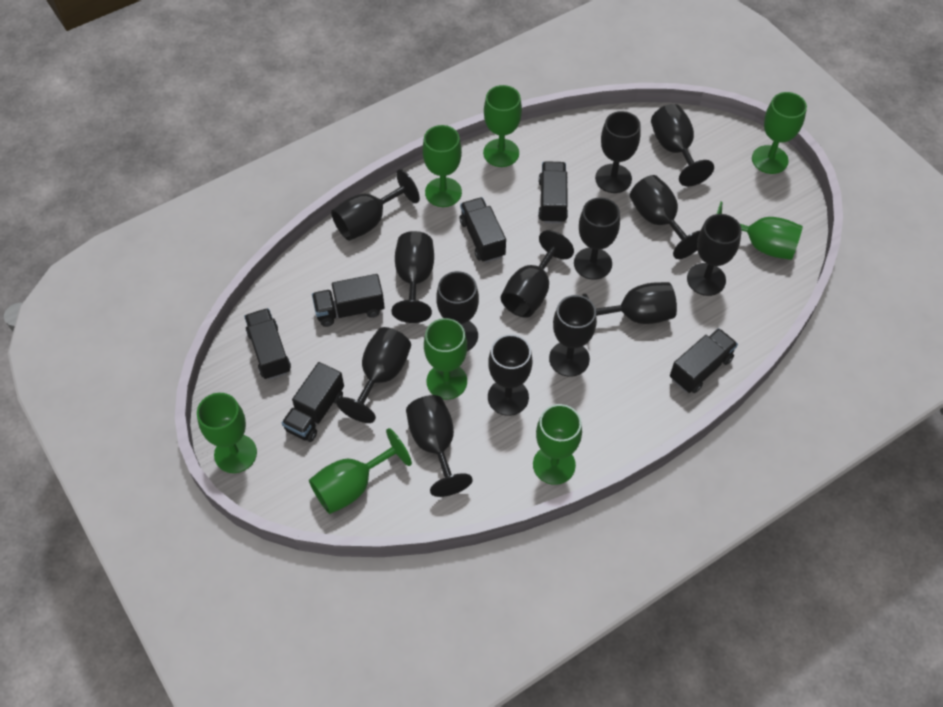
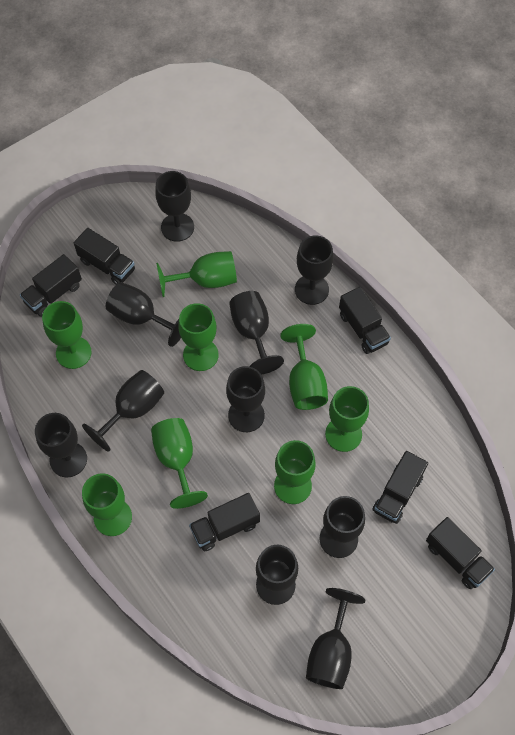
black goblet: [331,169,420,241] [337,327,411,423] [392,231,434,323] [406,395,473,497] [436,271,479,351] [488,334,532,416] [501,230,574,318] [549,295,597,377] [574,197,620,280] [582,282,677,324] [595,111,641,193] [630,175,700,259] [651,104,714,186] [687,214,742,296] = 14 -> [35,413,87,477] [82,370,164,452] [106,282,181,347] [155,171,194,242] [226,366,265,432] [229,291,284,375] [256,545,298,605] [295,235,333,305] [306,588,365,689] [319,496,365,558] = 10

